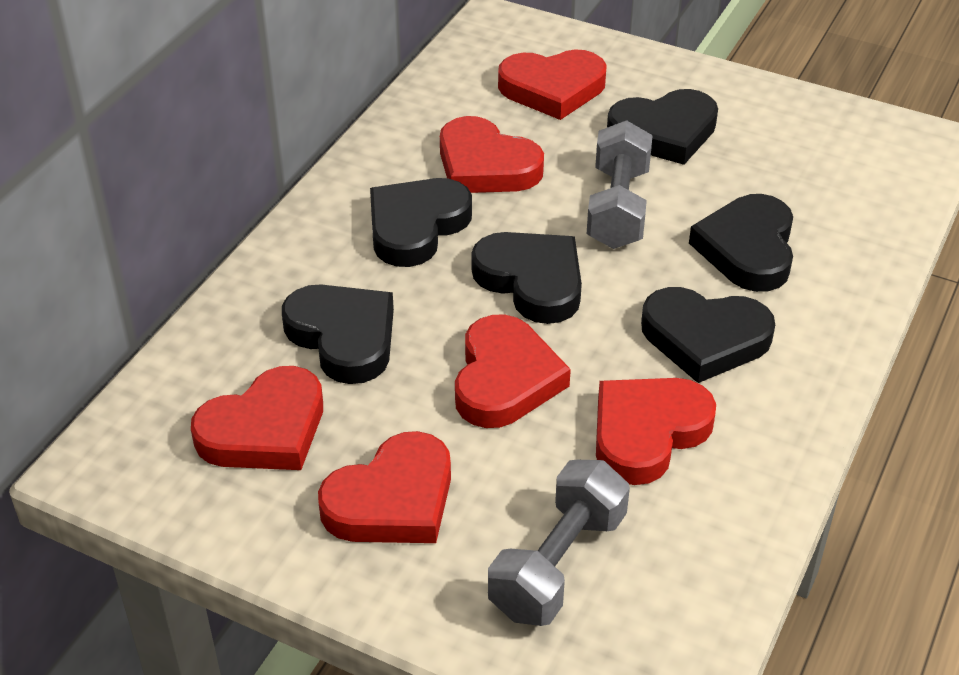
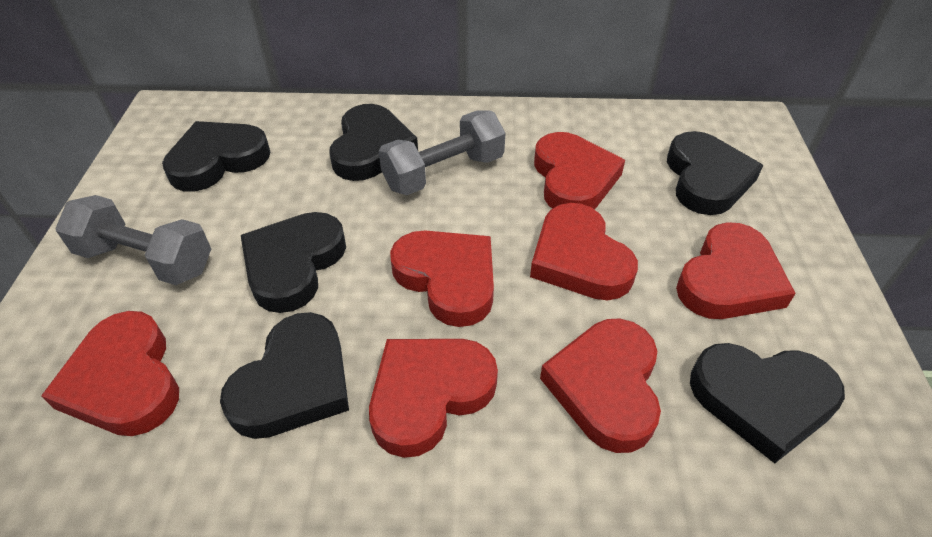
red heart: [191,366,323,470] [318,431,451,543] [440,116,544,193] [455,314,571,428] [498,49,607,120] [596,378,716,485] = 6 -> [41,311,179,436] [369,339,498,458] [390,230,494,327] [530,203,638,300] [534,132,625,209] [540,318,661,453] [676,222,796,319] = 7

